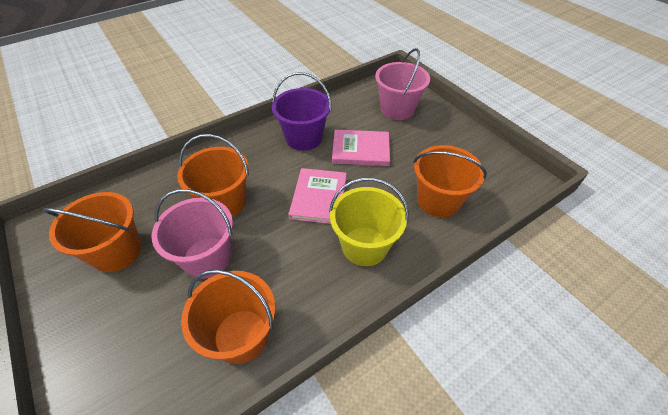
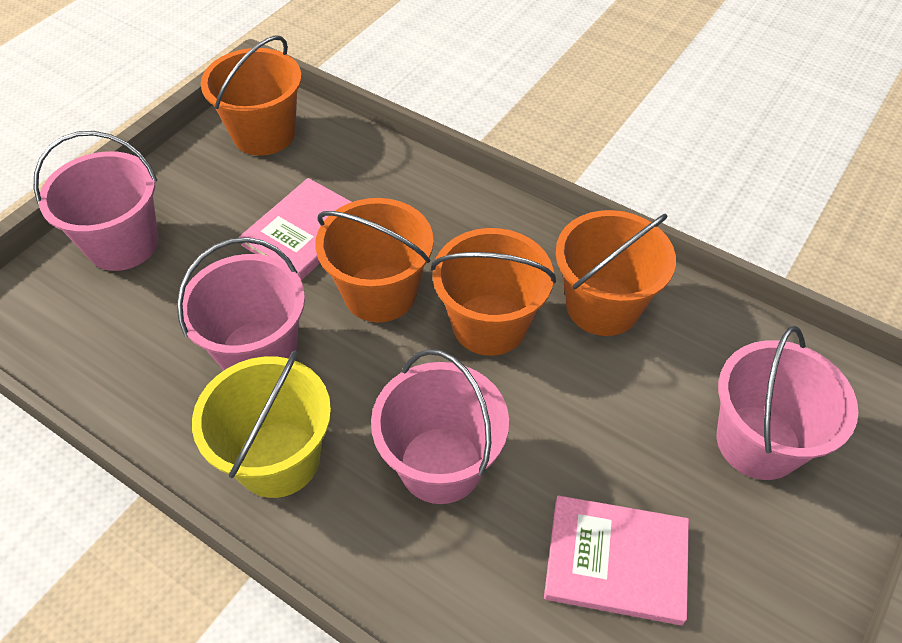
pink bucket: [152,189,233,279] [375,48,430,120] = 2 -> [33,131,158,271] [177,237,305,370] [371,349,509,504] [717,326,859,480] = 4
purple bucket: [272,72,332,151] = 1 -> none = 0

